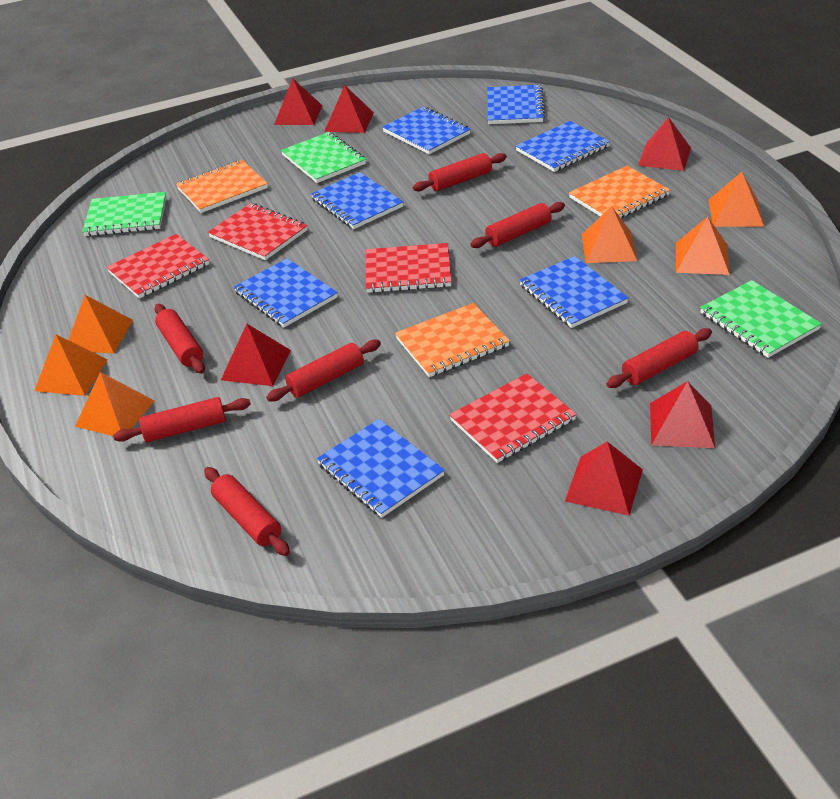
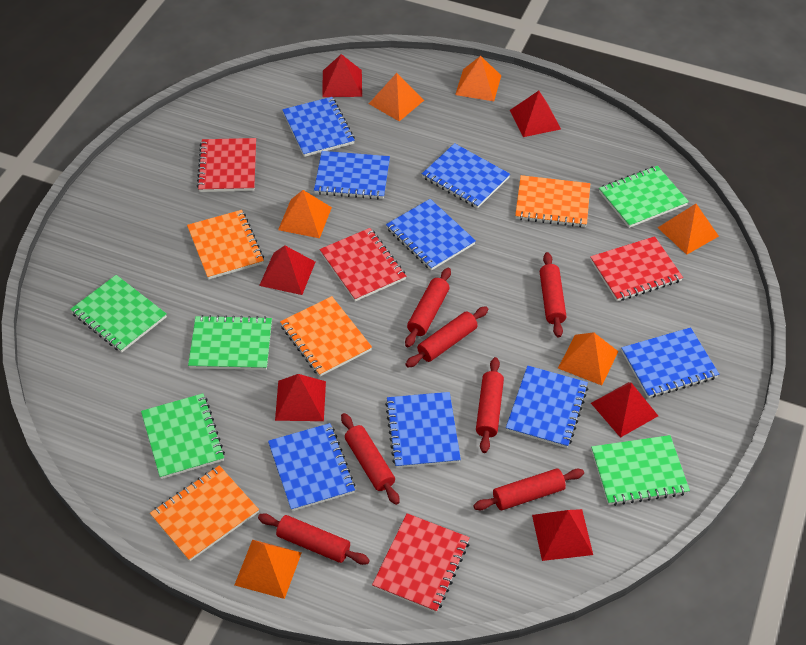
blue notebook: [234,258,338,327] [311,172,403,229] [317,419,445,518] [382,107,471,154] [487,85,545,124] [516,121,610,172] [520,256,629,328] = 7 -> [268,423,355,511] [282,97,355,157] [314,151,390,199] [385,392,461,468] [386,199,476,271] [422,143,510,208] [506,365,588,448] [621,327,719,398] = 8
green notebook: [82,192,167,236] [281,132,366,183] [700,280,822,358] = 3 -> [70,275,167,353] [141,393,225,479] [188,315,272,370] [591,435,690,506] [599,166,689,228] = 5
orange notebook: [176,160,268,213] [395,303,510,377] [569,166,670,218] = 3 -> [150,465,259,561] [187,210,264,280] [280,296,372,377] [515,175,590,227] = 4

